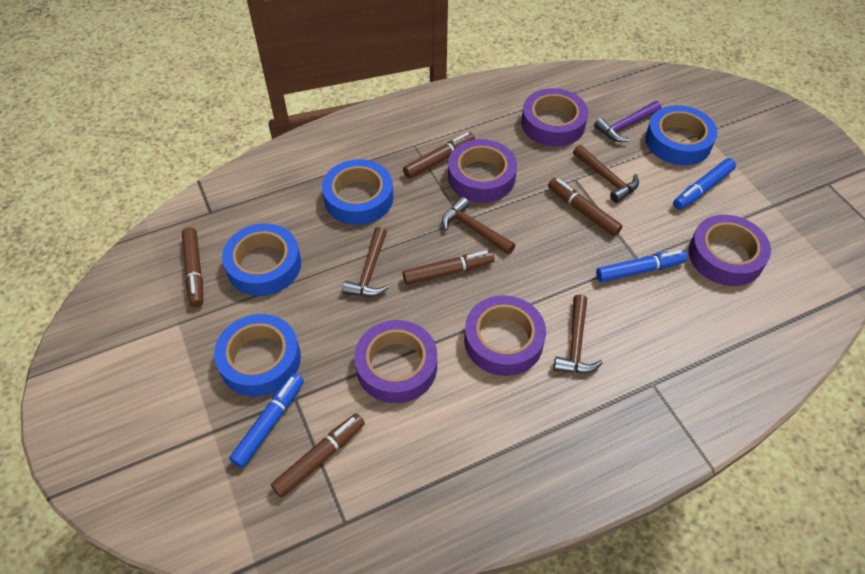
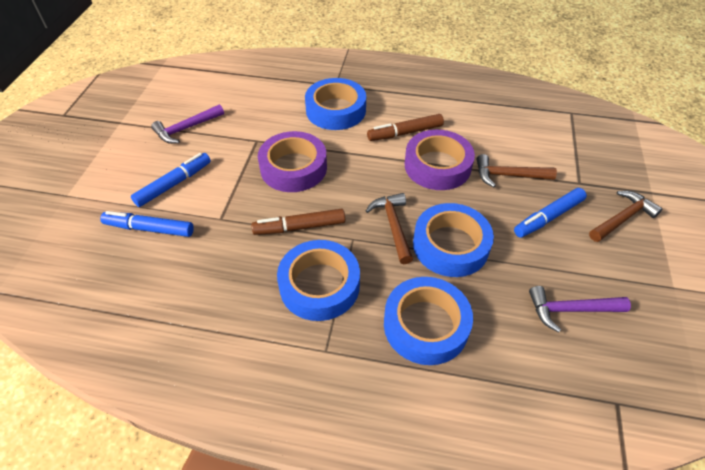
brown hammer: [342,227,389,297] [442,197,516,255] [553,294,603,373] [573,145,639,203] = 4 -> [366,193,413,264] [477,154,557,187] [589,191,663,242] = 3
brown marker: [182,227,203,307] [271,413,365,498] [403,132,475,179] [403,250,495,285] [548,178,622,236] = 5 -> [251,209,345,235] [367,114,444,141] = 2
purple hammer: [594,101,661,142] = 1 -> [151,104,224,144] [529,286,631,332] = 2
purple tape: [354,320,437,403] [448,139,517,203] [464,295,546,376] [521,88,588,147] [688,215,771,286] = 5 -> [258,131,327,192] [405,130,475,190] = 2

